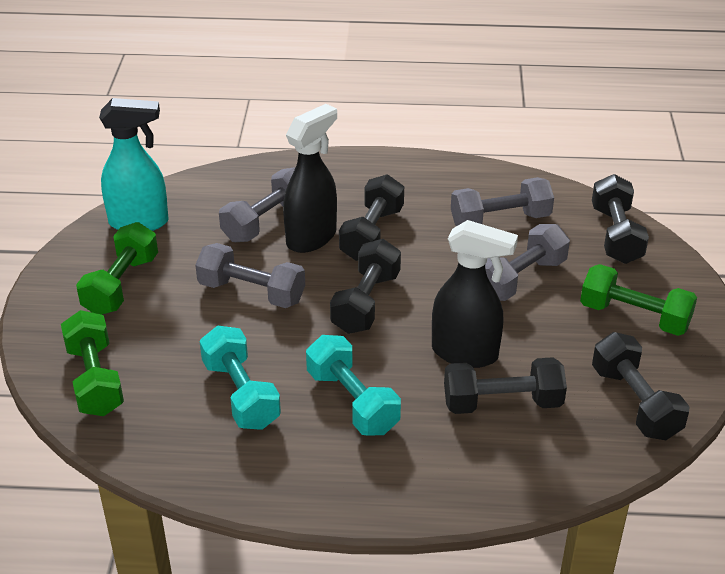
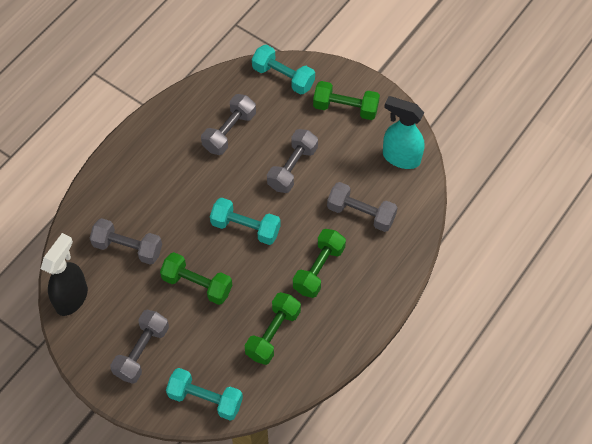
black dumbbell: [330,239,401,334] [339,175,404,261] [444,357,567,414] [592,174,649,264] [592,332,690,440] = 5 -> none = 0
black spray bottle: [283,104,337,253] [432,220,518,368] = 2 -> [41,233,88,316] = 1
green dumbbell: [61,310,124,416] [76,222,158,315] [580,264,697,336] = 3 -> [160,252,232,305] [245,292,301,365] [293,229,346,298] [313,81,380,120] = 4
grey dumbbell: [195,243,305,308] [219,167,295,242] [451,177,554,226] [485,224,570,301] = 4 -> [90,218,162,265] [110,310,169,384] [201,94,256,155] [267,129,318,193] [327,182,398,232] = 5
turquoise dumbbell: [199,325,281,430] [306,335,401,435] = 2 -> [166,368,243,421] [210,198,281,245] [252,45,315,94] = 3

